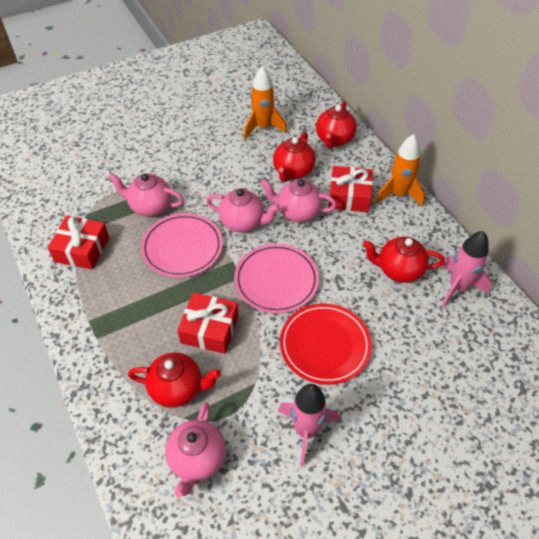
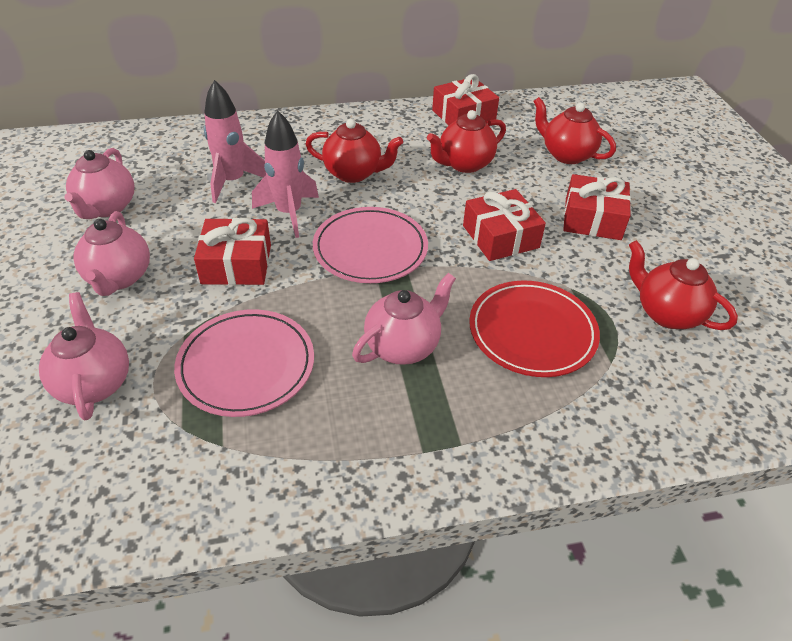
orange rocket: [244,66,287,139] [375,134,425,207] = 2 -> none = 0
red gift: [48,216,109,270] [177,293,239,354] [328,166,373,213] = 3 -> [194,218,271,285] [432,74,499,125] [463,189,546,261] [563,174,631,240] = 4

